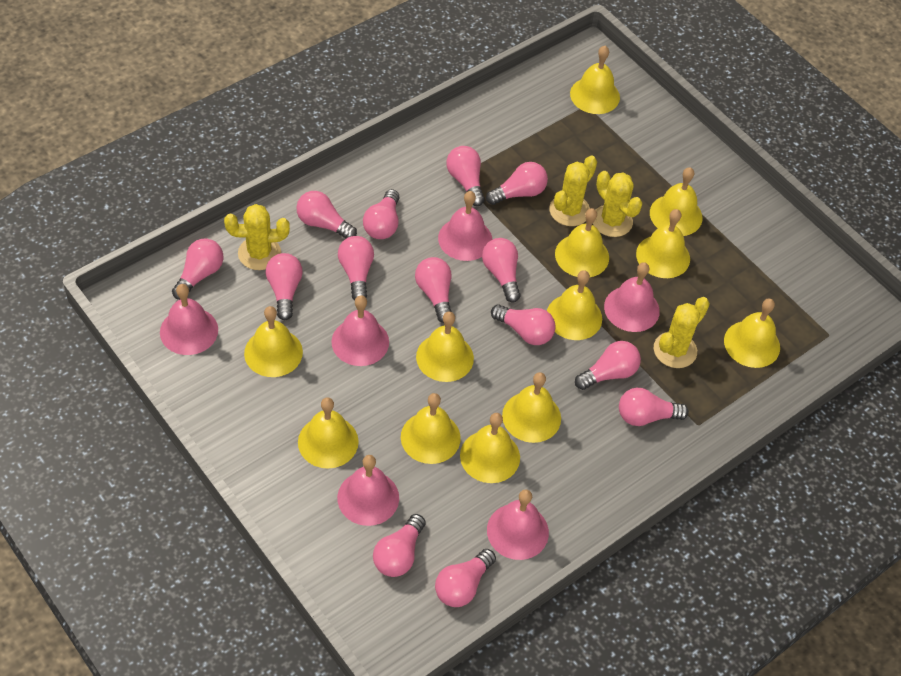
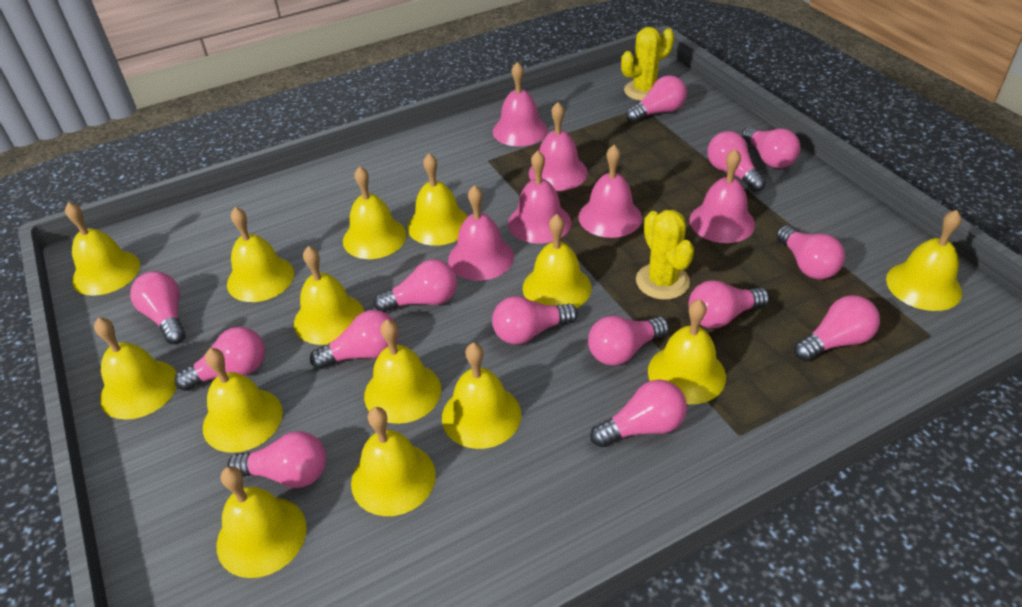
yellow bell: [244,306,303,377] [298,397,359,469] [401,393,461,464] [416,312,474,382] [460,413,520,483] [502,372,561,443] [547,270,602,340] [555,208,609,277] [570,46,620,114] [636,209,690,278] [650,167,703,236] [724,299,780,368] = 12 -> [65,202,140,296] [94,317,177,420] [203,348,283,453] [217,466,307,578] [227,207,294,302] [294,246,364,345] [343,166,407,259] [351,407,436,516] [364,319,441,424] [407,153,468,246] [442,343,521,449] [523,214,592,308] [648,299,726,404] [886,210,962,311] = 14
yellow cactus: [224,204,290,270] [549,155,597,226] [593,171,643,237] [654,297,710,368] = 4 -> [621,27,674,101] [636,210,694,300] = 2

